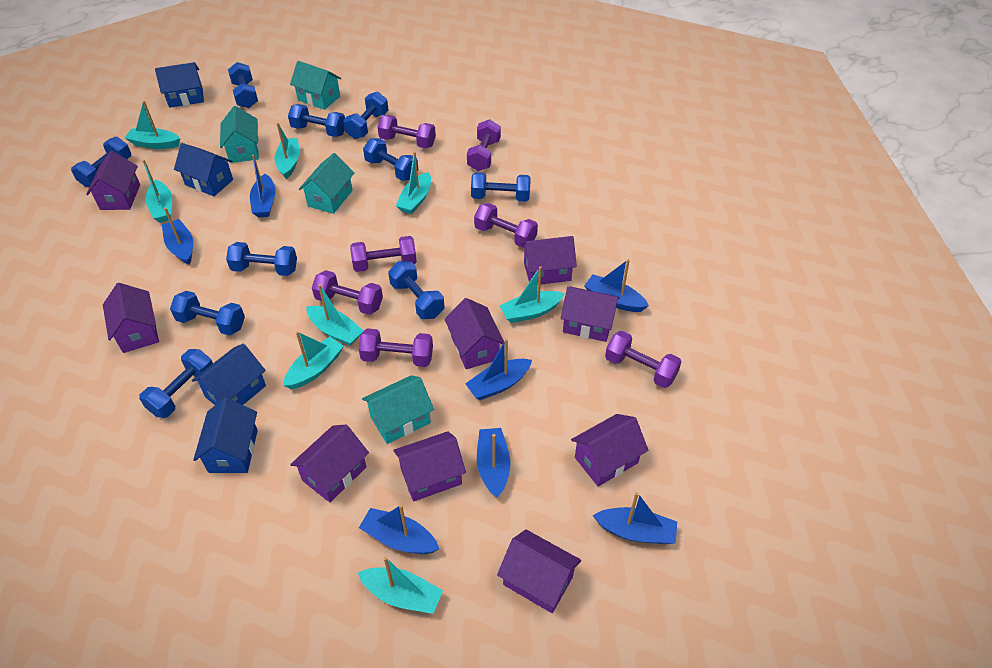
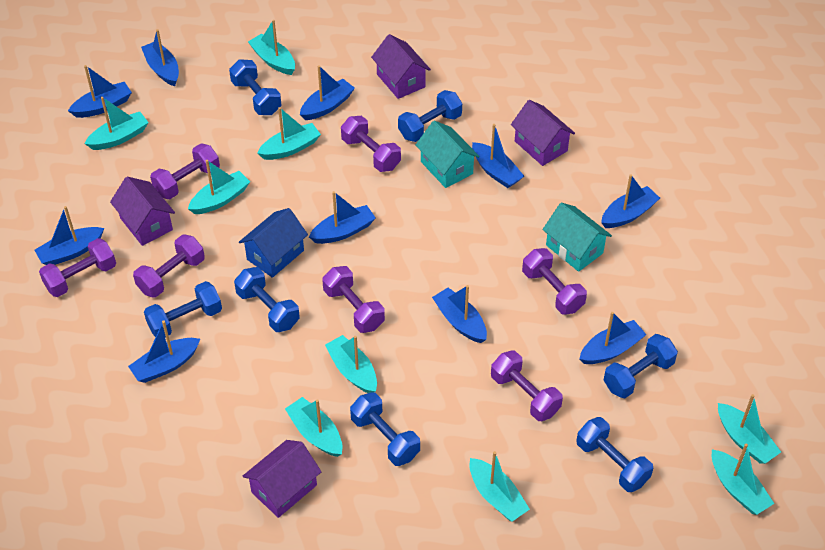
blue boat: [162,207,193,265] [250,154,276,217] [359,505,439,554] [465,339,532,400] [477,428,510,498] [584,259,649,312] [593,492,677,544] = 7 -> [34,206,104,265] [68,65,132,118] [128,321,200,383] [141,29,179,86] [300,65,355,120] [309,191,376,244] [432,285,487,343] [472,124,524,188] [579,312,647,364] [601,174,660,228] = 10
blue dumbbell: [71,137,131,187] [139,349,213,418] [170,291,245,336] [226,242,297,276] [228,62,258,108] [288,104,345,137] [343,92,389,139] [363,138,418,181] [388,261,444,319] [471,172,531,202] = 10 -> [144,281,222,337] [229,59,282,115] [234,267,300,332] [350,392,420,466] [398,90,462,142] [576,417,653,492] [604,334,678,398] = 7
blue house: [155,62,204,108] [174,143,233,196] [192,344,266,405] [193,398,258,473] = 4 -> [239,208,308,278] = 1
purple house: [86,151,140,210] [103,283,159,353] [290,425,369,503] [393,431,466,502] [445,298,505,369] [497,529,581,613] [521,236,577,284] [561,287,620,342] [571,414,648,487] = 9 -> [110,177,175,246] [243,440,322,518] [371,34,431,99] [511,100,575,166] = 4
turquoise boat: [125,101,180,149] [142,160,172,223] [275,123,299,179] [283,331,344,389] [306,284,363,346] [358,557,443,614] [396,152,431,214] [500,266,565,323] = 8 -> [85,97,149,150] [188,160,250,214] [248,20,295,75] [257,107,321,160] [285,397,342,457] [325,335,377,393] [469,451,530,522] [712,444,775,515] [718,394,781,464] = 9
turquoise house: [220,106,259,163] [290,61,341,110] [299,153,354,214] [362,375,434,444] = 4 -> [416,121,479,188] [542,203,612,272] = 2

